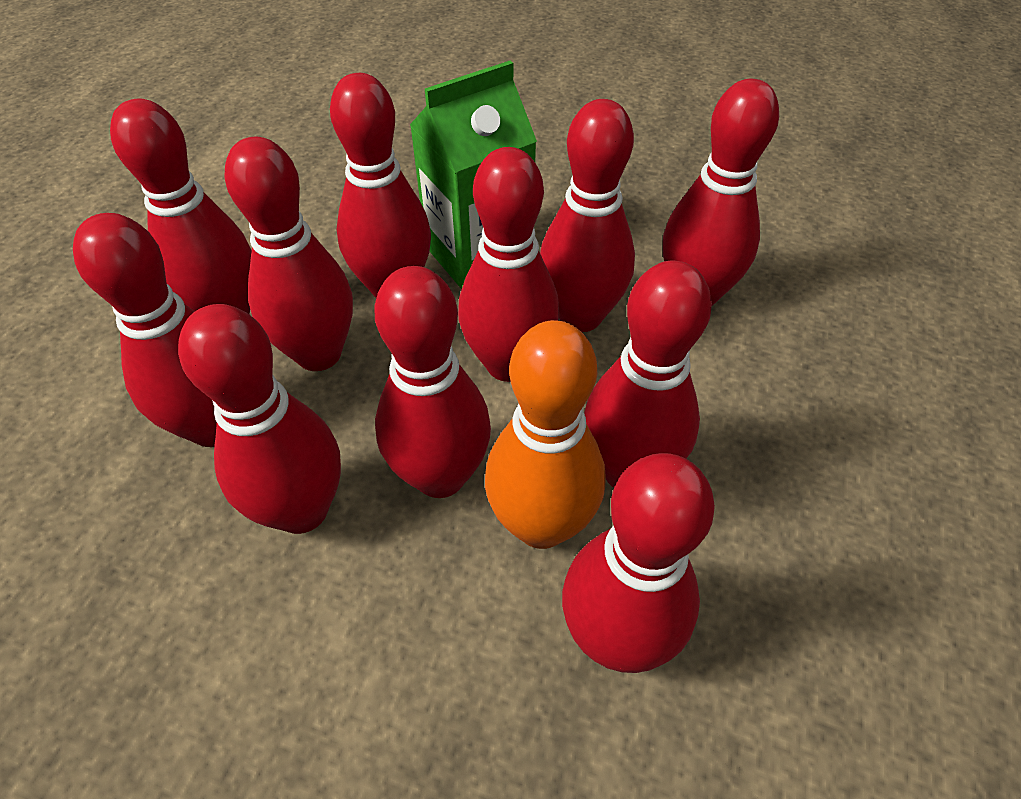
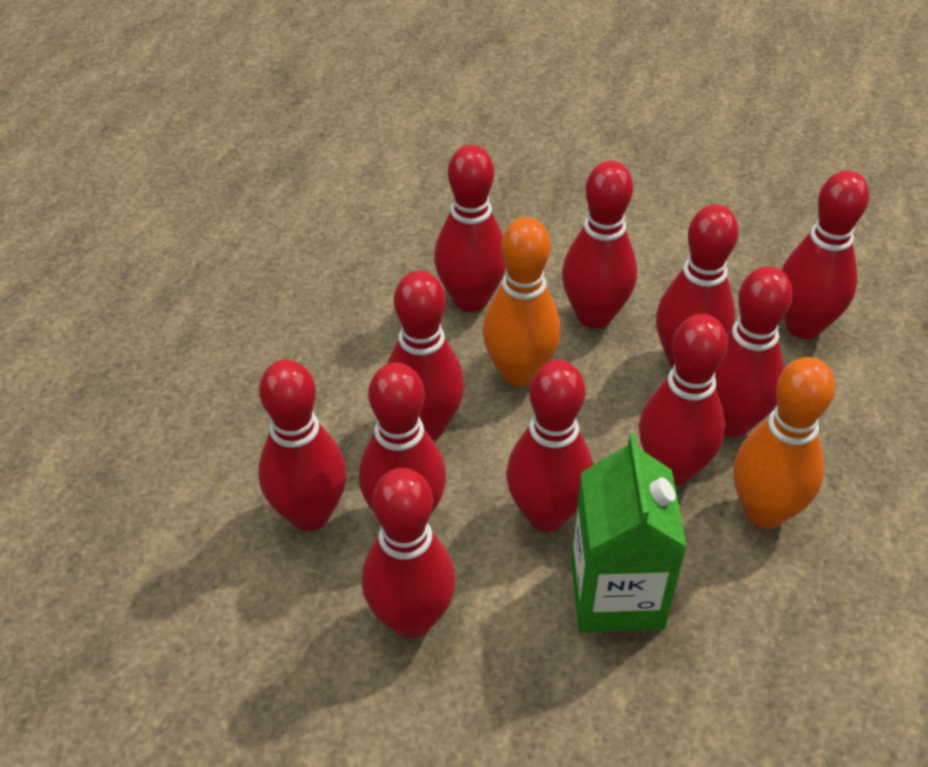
orange bowling pin: [485,320,606,549] = 1 -> [483,217,561,387] [733,357,835,529] = 2

